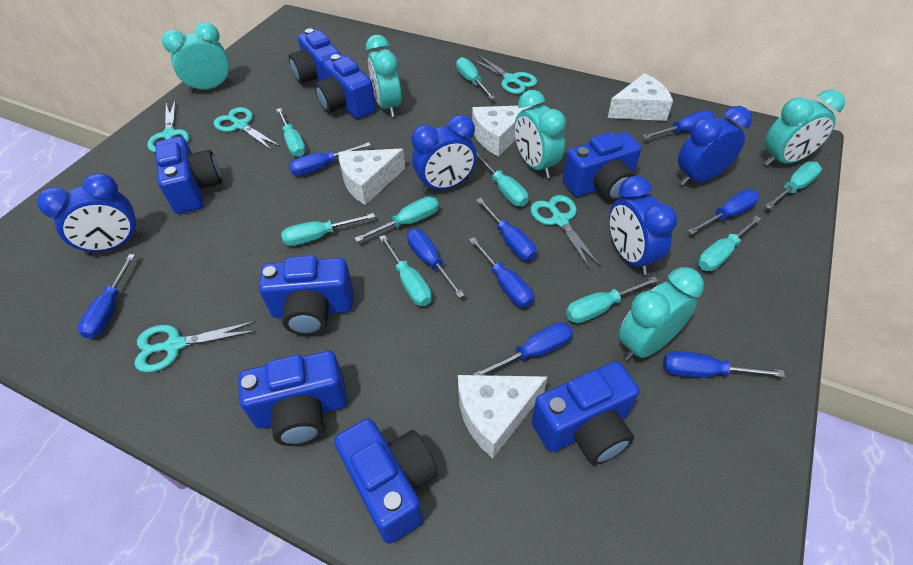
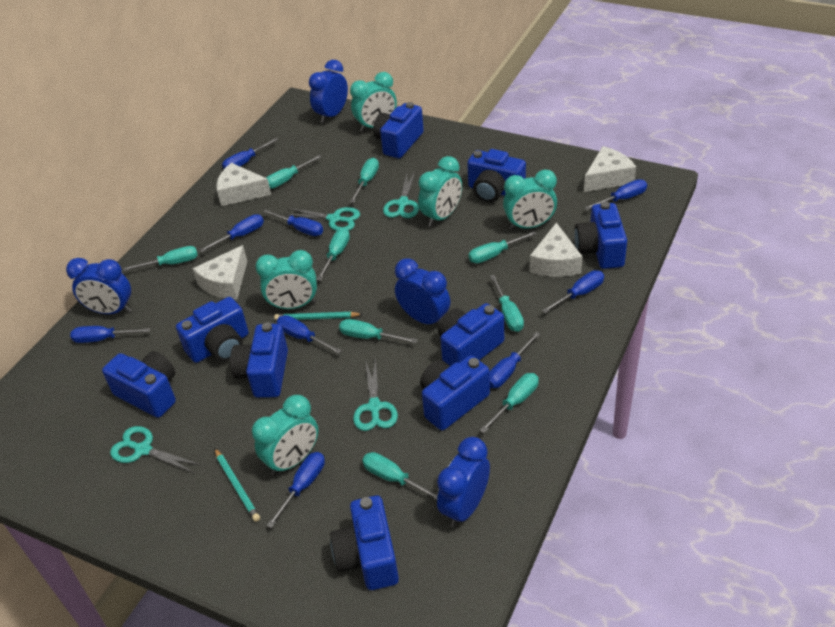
blue camera: [155,136,222,214] [238,351,347,446] [259,256,353,336] [289,28,341,84] [315,54,376,119] [334,418,438,544] [532,361,639,465] [563,132,641,201] = 8 -> [102,351,176,418] [176,297,249,363] [230,322,288,398] [330,496,399,590] [373,102,424,158] [420,355,490,431] [438,303,504,366] [467,149,526,202] [574,201,627,269] = 9
turquoise pencil: none = 0 -> [214,448,260,522] [274,312,363,320] = 2
turquoise scissors: [134,321,256,373] [147,100,190,152] [213,107,280,150] [471,55,537,94] [531,195,601,269] = 5 -> [110,426,201,473] [284,207,360,231] [353,358,398,431] [383,170,419,218] = 4

